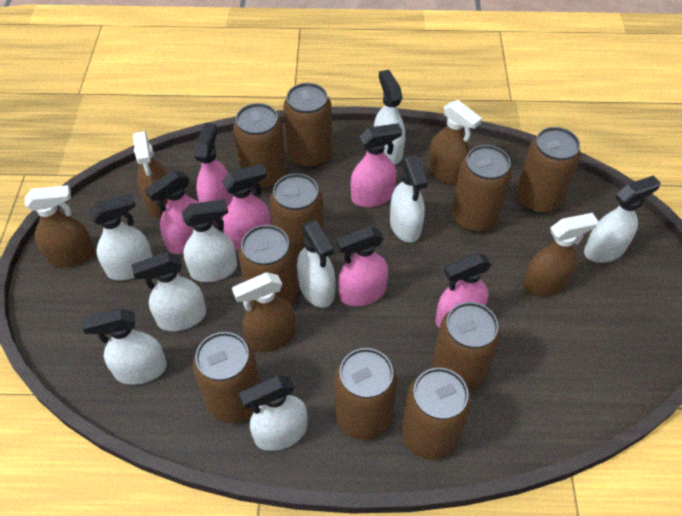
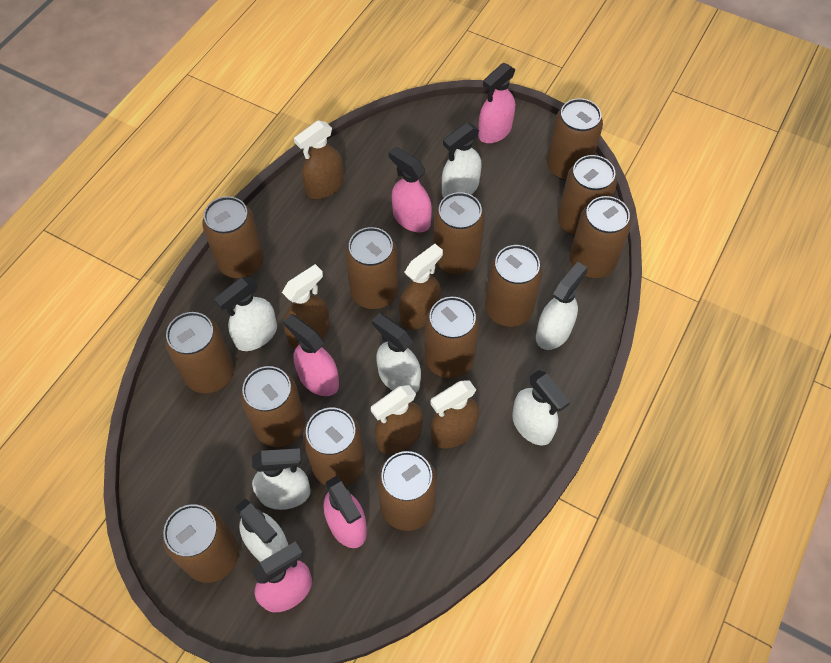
brown can: [193,332,260,424] [233,103,287,189] [238,225,298,305] [270,173,324,261] [283,83,332,168] [334,348,397,440] [401,368,471,460] [432,302,501,392] [452,145,512,232] [516,127,581,214] = 10 -> [162,504,239,583] [165,312,234,393] [202,196,264,278] [240,366,306,447] [303,408,365,487] [345,227,398,309] [377,451,437,531] [424,297,479,378] [433,192,485,274] [485,245,543,327] [547,98,603,181] [558,155,617,236] [570,196,631,278] = 13
pink spray bottle: [145,170,199,254] [194,123,233,221] [222,164,271,250] [336,226,389,306] [351,123,402,207] [436,253,492,328] = 6 -> [251,541,312,612] [283,314,339,396] [324,476,367,548] [388,146,432,232] [478,63,516,143] = 5
white spray bottle: [82,308,167,385] [89,193,153,280] [131,252,206,331] [182,199,237,282] [239,375,307,451] [297,220,335,307] [374,70,405,165] [390,155,428,243] [584,176,661,263] = 9 -> [214,277,277,351] [236,498,288,562] [252,448,311,510] [372,313,421,393] [442,123,481,197] [512,370,570,446] [536,262,588,350] = 7

